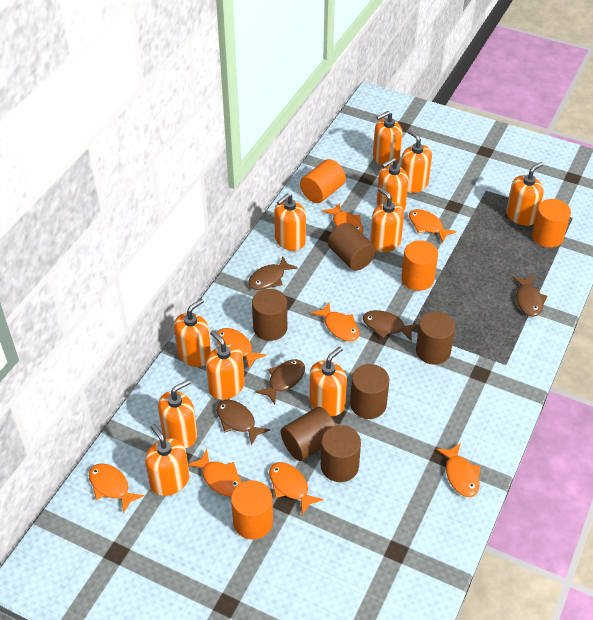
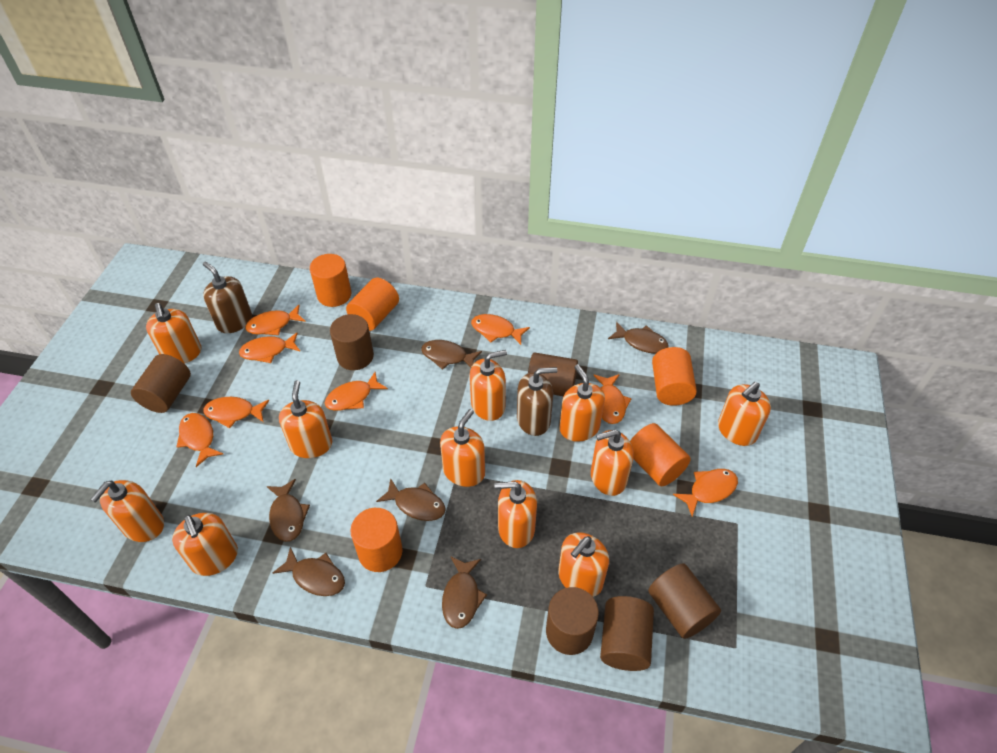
brown fish: [216,400,270,446] [248,256,298,290] [255,359,305,404] [363,310,419,341] [512,276,547,317] = 5 -> [266,479,310,542] [273,547,345,596] [376,478,446,521] [421,340,482,370] [442,556,487,629] [608,322,669,353] = 6
brown soap dispenser: none = 0 -> [203,261,252,333] [517,367,557,436] = 2
orange cylinder: [231,480,273,539] [300,159,346,203] [401,240,438,291] [532,199,571,248] = 4 -> [310,254,351,307] [346,278,399,331] [350,508,403,572] [630,423,691,486] [652,347,697,406] = 5

